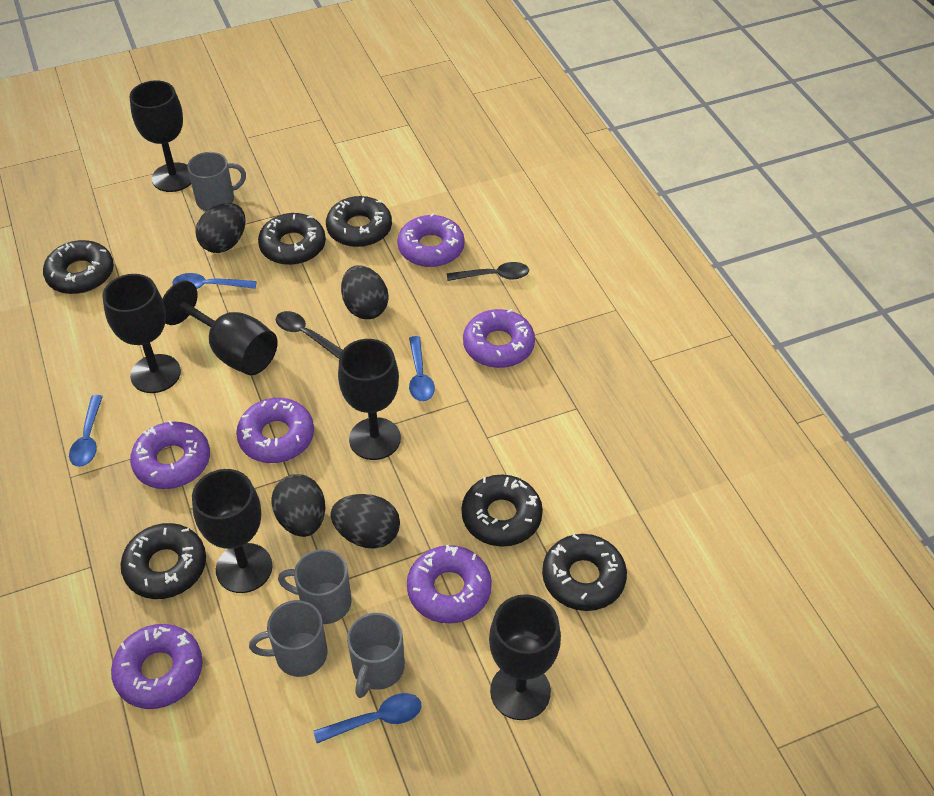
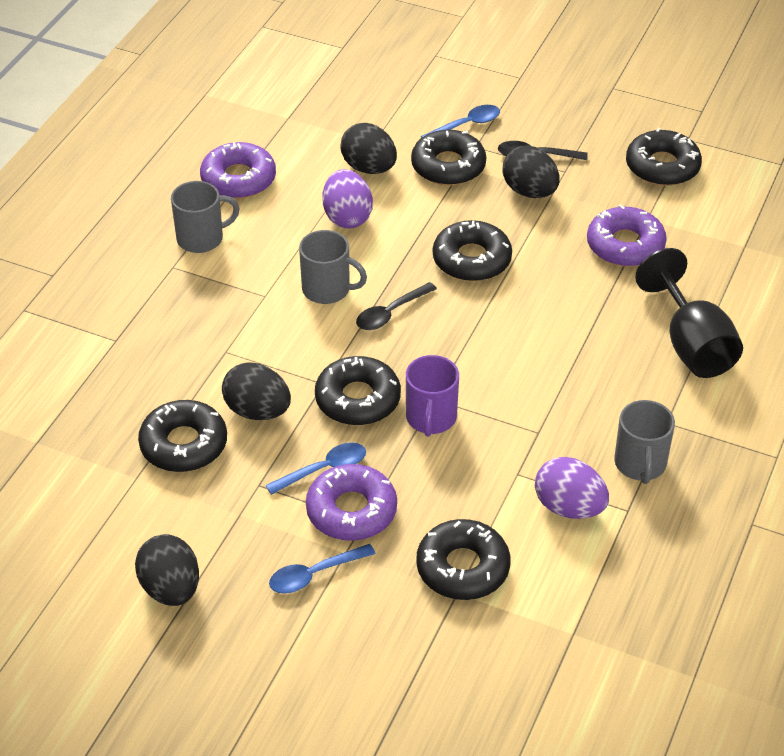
black goblet: [102,274,181,393] [130,80,191,192] [162,281,278,375] [192,469,273,593] [338,339,401,460] [489,594,561,720] = 6 -> [635,248,743,378] = 1
blue spoon: [69,395,103,467] [172,273,257,289] [313,693,422,743] [409,336,435,401] = 4 -> [266,442,366,495] [269,544,376,594] [421,105,500,138] = 3
grey mug: [187,152,246,211] [249,600,327,677] [278,549,352,624] [347,613,405,698] = 4 -> [171,181,240,253] [299,230,367,304] [614,400,675,484] = 3
purple donut: [111,624,203,709] [130,420,210,489] [236,398,314,463] [397,213,465,267] [407,545,492,623] [463,309,535,368] = 6 -> [200,142,276,199] [306,464,397,541] [587,205,667,267] = 3
purple egg: none = 0 -> [323,169,373,228] [535,457,609,519] = 2
purple mug: none = 0 -> [406,355,459,437] = 1

